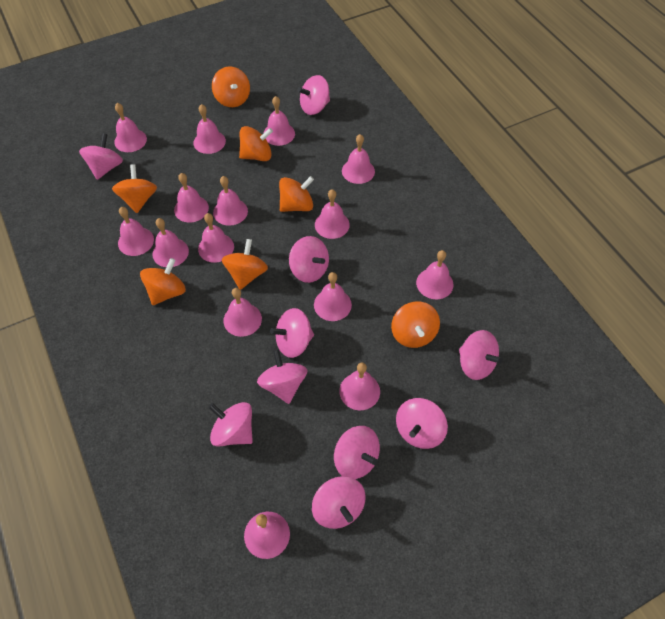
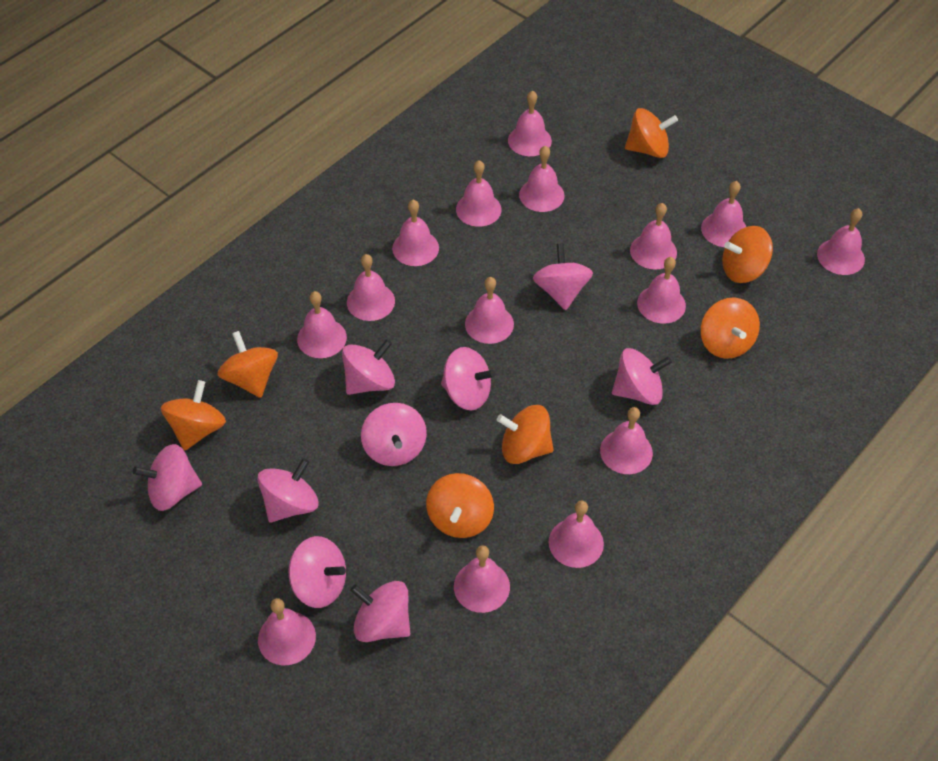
pink spinning top: [79,133,123,180] [208,402,253,447] [257,349,308,404] [270,308,314,358] [289,236,329,283] [298,75,330,115] [312,476,366,529] [334,426,380,479] [396,398,448,449] [459,330,503,380] = 10 -> [133,444,202,511] [257,458,319,522] [289,536,346,608] [342,339,395,395] [350,581,410,642] [361,403,427,466] [441,347,495,411] [533,243,593,310] [612,348,672,405] = 9

